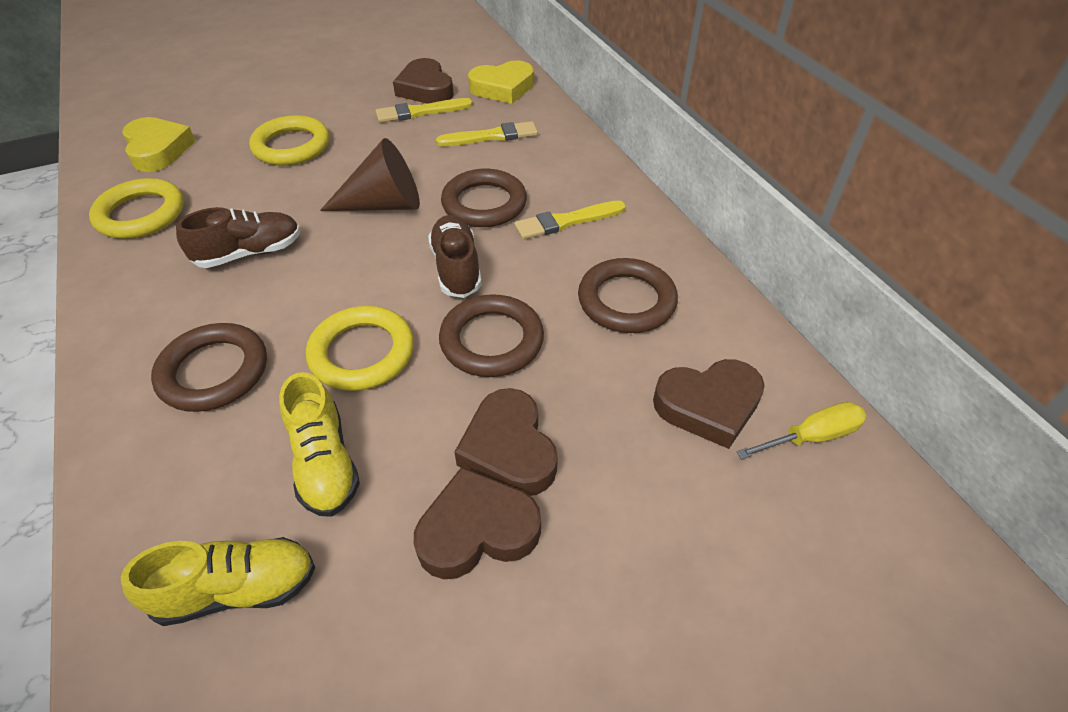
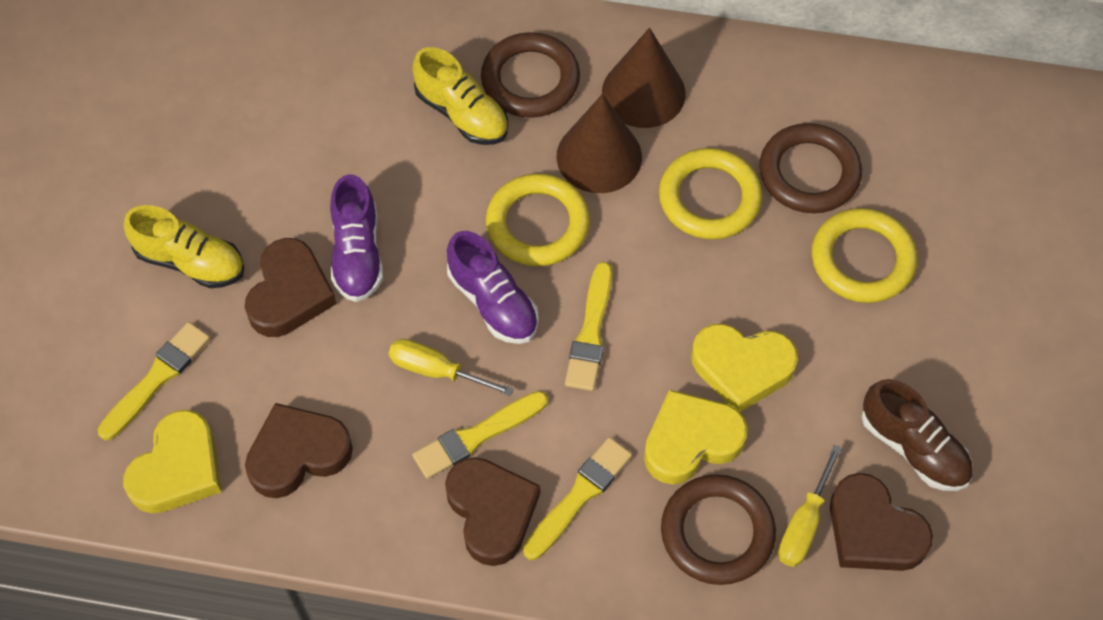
brown cone: [320,138,420,211] = 1 -> [557,94,642,193] [602,28,686,128] = 2
brown ring: [151,323,267,412] [439,294,544,377] [441,169,527,227] [578,258,678,333] = 4 -> [481,32,580,118] [661,474,776,585] [759,123,862,213] = 3
brown shoe: [176,207,301,268] [428,215,482,298] = 2 -> [862,379,973,491] = 1
purple shoe: none = 0 -> [330,174,383,302] [447,231,539,344] = 2
yellow brush: [375,98,473,123] [436,121,538,146] [514,200,626,239] = 3 -> [98,322,210,440] [412,391,548,479] [523,437,632,560] [565,262,612,391] = 4
yellow heart: [122,117,195,172] [468,60,534,104] = 2 -> [123,410,221,513] [644,390,748,485] [691,324,798,412] = 3
yellow screwdriver: [736,402,866,459] = 1 -> [389,339,514,396] [778,445,842,567] = 2

